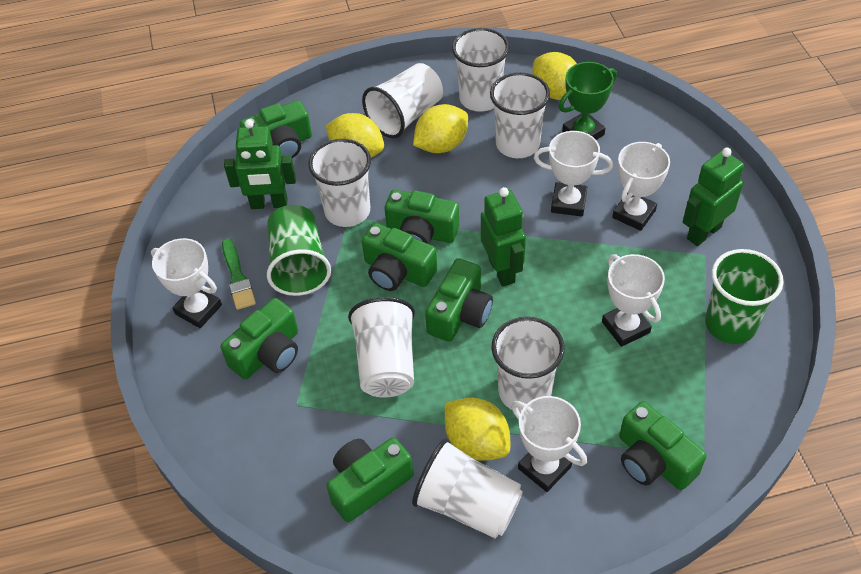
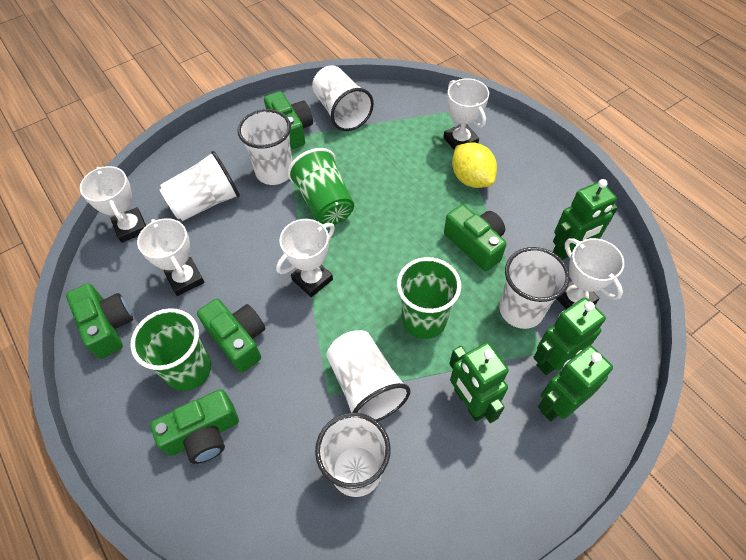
green brush: [222,239,256,310] = 1 -> none = 0
green camera: [220,298,298,379] [240,100,312,158] [326,437,414,522] [362,223,437,291] [385,190,459,244] [425,258,493,342] [619,401,707,490] = 7 -> [66,283,133,359] [150,389,239,464] [197,299,266,373] [264,91,313,150] [444,204,506,271] = 5
green cup: [267,205,331,296] [705,249,784,344] = 2 -> [130,308,211,391] [288,148,354,225] [397,257,461,339] = 3
green robot: [224,119,296,209] [481,187,526,287] [683,148,744,246] = 3 -> [449,342,509,423] [533,298,606,375] [538,345,613,422] [553,179,618,260] = 4
green trophy: [559,62,617,140] = 1 -> none = 0
white cup: [308,139,371,227] [348,297,415,397] [362,63,443,138] [412,438,523,539] [452,28,509,112] [490,72,550,158] [491,317,565,413] = 7 -> [160,151,240,221] [237,109,292,185] [312,65,374,131] [315,413,391,497] [327,330,410,421] [499,247,570,329] = 6
yellow lemon: [326,113,384,158] [413,104,468,153] [445,398,510,461] [532,52,577,100] = 4 -> [452,142,497,188] = 1

